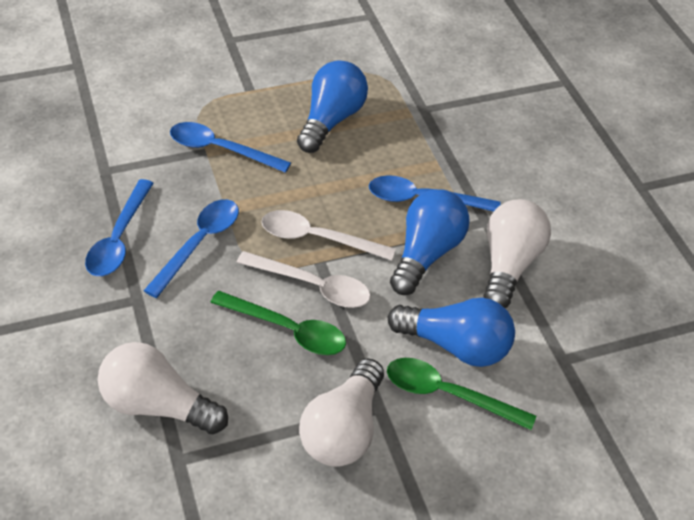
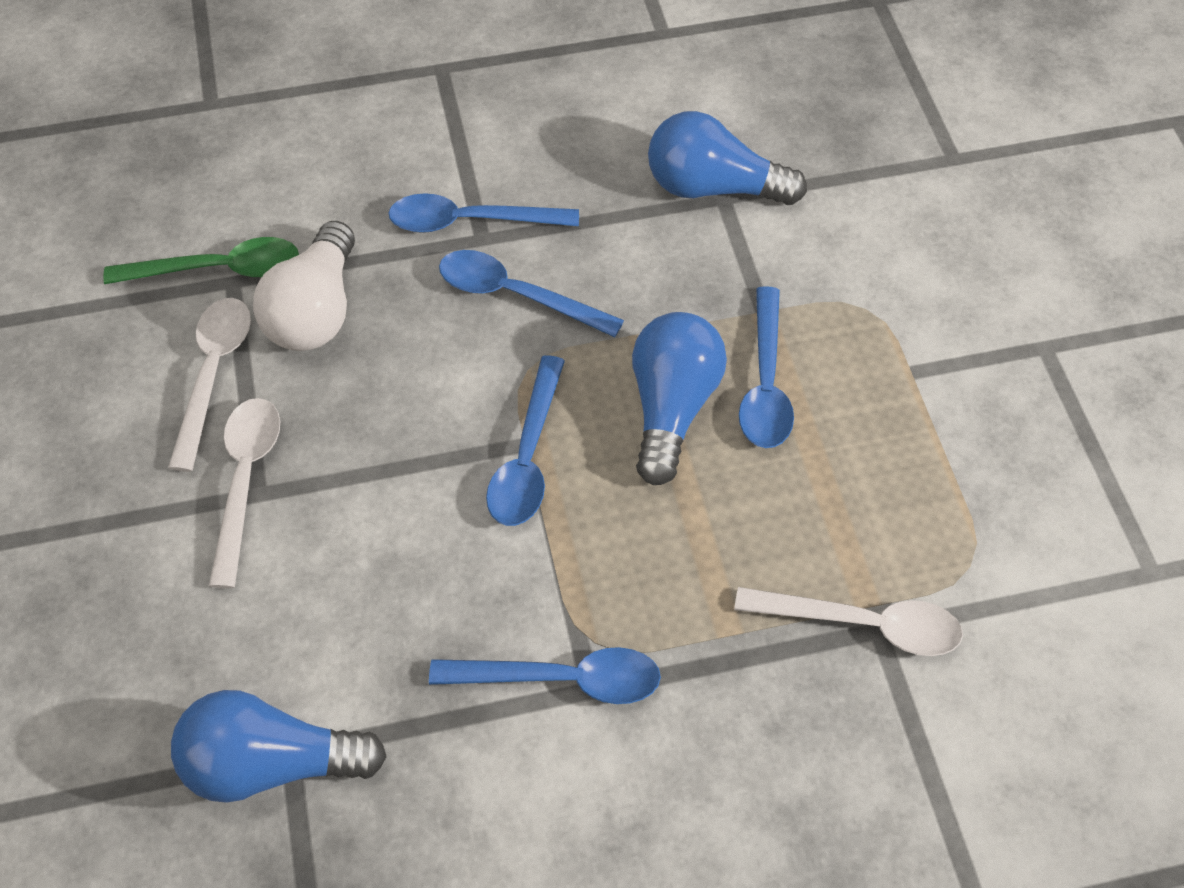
blue spoon: [85,179,154,276] [143,199,239,298] [170,122,291,173] [369,175,500,212] = 4 -> [389,193,579,233] [429,647,661,704] [439,250,624,337] [486,355,565,526] [739,286,794,448] = 5
green spoon: [210,291,346,355] [387,358,536,430] = 2 -> [103,237,299,284] = 1
white light bulb: [98,342,228,434] [299,358,384,467] [483,199,551,308] = 3 -> [253,221,355,351] = 1
white spoon: [236,251,371,308] [261,210,396,261] = 2 -> [168,298,251,472] [209,398,280,589] [734,587,963,656] = 3

